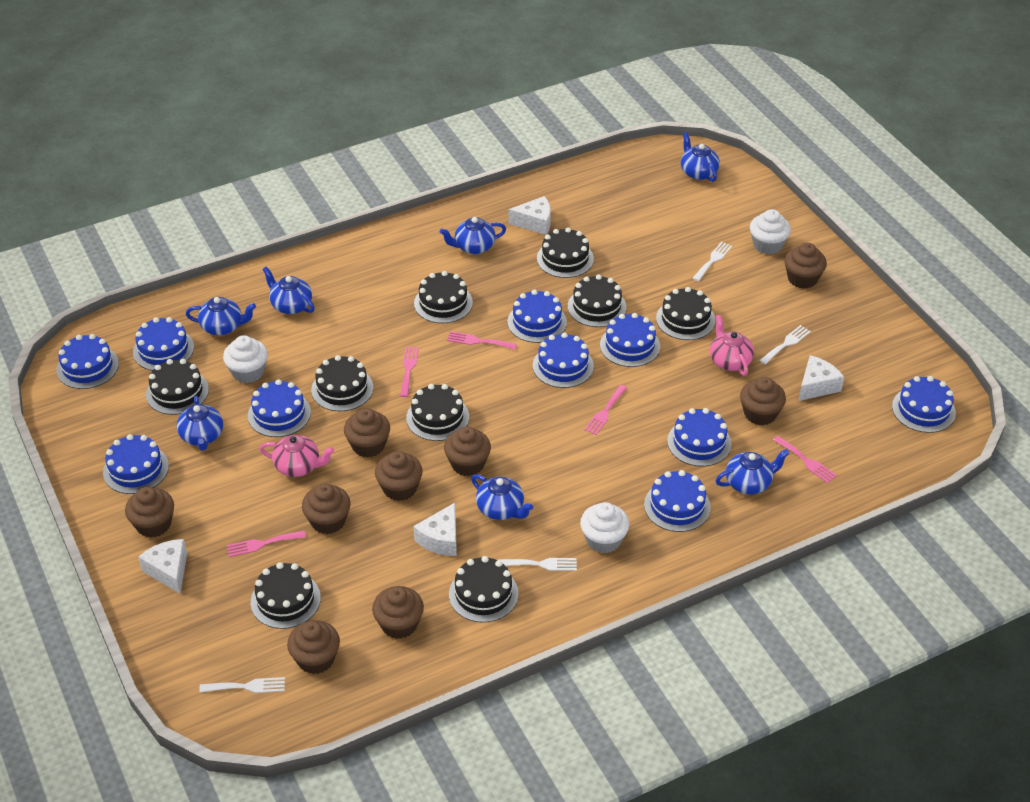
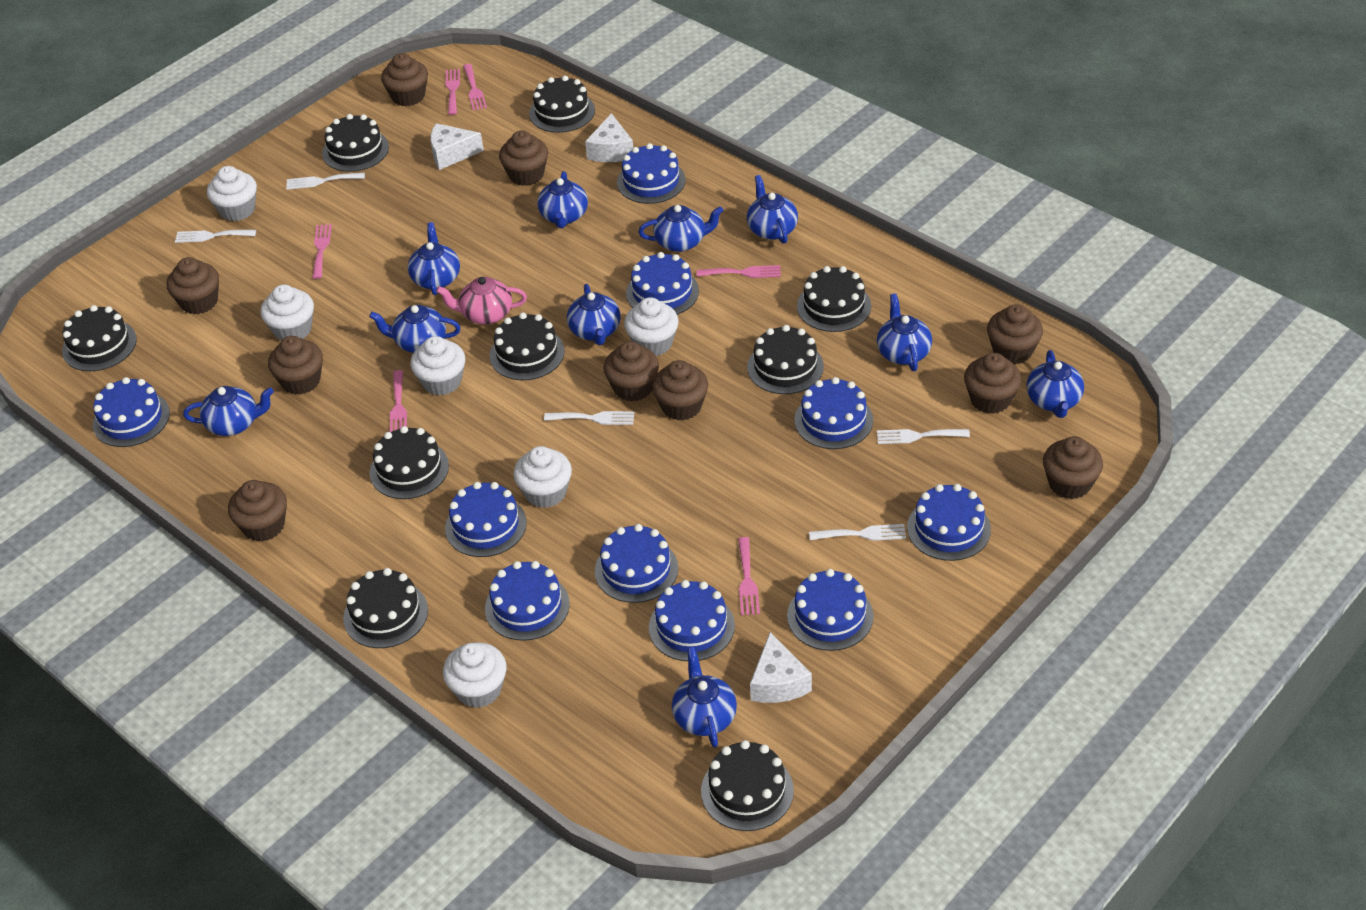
blue teapot: [177,396,223,451] [186,297,256,335] [262,267,315,314] [440,217,506,254] [471,474,533,520] [681,132,720,182] [716,449,789,495] = 7 -> [183,386,274,436] [369,305,461,353] [408,222,460,295] [537,171,588,228] [567,284,621,345] [638,205,723,252] [672,647,737,747] [747,175,798,244] [877,293,932,371] [1027,350,1084,418] = 10
brown cupcake: [125,487,174,538] [287,620,340,674] [302,484,351,534] [344,408,390,458] [372,586,424,639] [375,451,423,501] [444,427,491,476] [740,377,786,425] [785,243,827,289] = 9 -> [166,257,219,314] [228,480,287,542] [268,336,323,395] [381,53,428,106] [499,130,548,186] [604,341,659,401] [652,360,708,421] [964,353,1021,414] [987,304,1043,364] [1043,436,1103,499] = 10
pink fork: [227,531,306,557] [400,346,419,397] [447,331,517,350] [584,385,627,435] [773,436,837,483] = 5 -> [312,224,332,279] [390,370,407,432] [446,69,460,115] [463,64,487,111] [697,265,781,278] [738,537,760,615] = 6
pink teapot: [260,435,334,477] [710,315,754,376] = 2 -> [436,277,527,324] = 1
white cheese: [138,539,187,594] [413,503,457,556] [508,196,551,235] [798,355,844,401] = 4 -> [430,123,484,170] [585,113,633,162] [750,632,812,703] = 3
white cupcake: [223,335,268,383] [580,502,629,553] [750,209,791,255] = 3 -> [207,166,257,221] [260,284,314,341] [411,336,465,396] [443,642,506,708] [513,446,572,508] [624,297,679,356] = 6
white fork: [199,677,285,693] [498,558,577,571] [692,241,732,281] [760,325,811,364] = 4 -> [175,230,256,243] [286,173,365,190] [544,411,635,425] [809,524,906,541] [877,429,970,444] = 5

